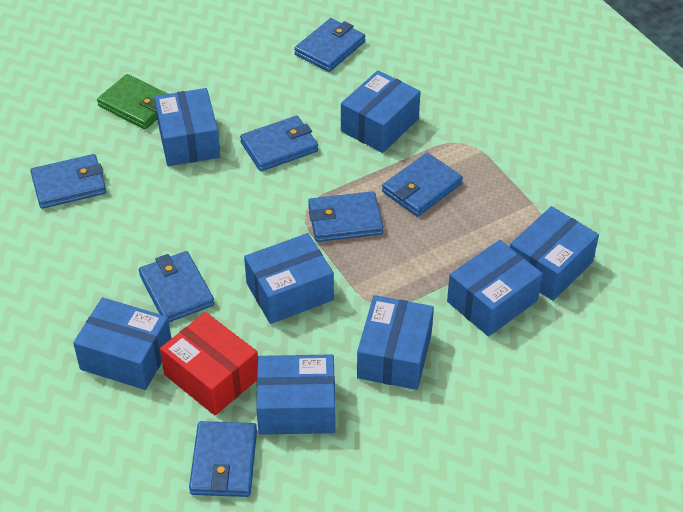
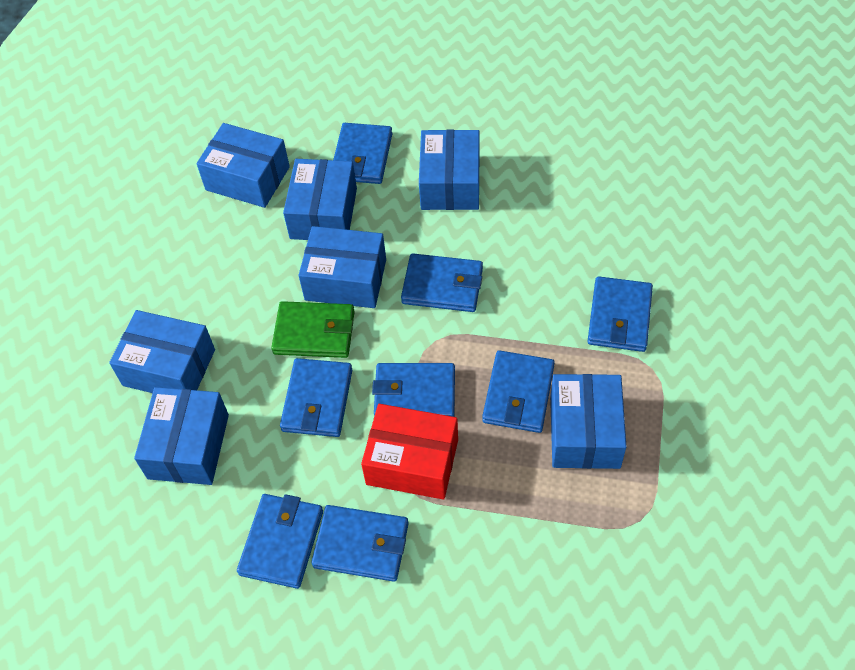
blue box: [73,297,171,390] [154,88,220,166] [244,233,334,324] [256,354,335,435] [341,70,421,153] [357,295,434,390] [447,240,543,336] [510,206,599,301] = 8 -> [109,310,215,393] [134,387,229,485] [197,123,290,208] [283,159,357,240] [298,226,386,308] [419,130,479,210] [550,374,627,469] = 7
blue wallet: [30,154,106,209] [139,251,214,322] [189,421,257,497] [240,116,318,171] [294,18,365,72] [308,191,383,242] [382,153,463,217] = 7 -> [237,494,323,589] [280,358,352,437] [311,505,409,582] [333,123,392,184] [372,363,455,417] [401,253,483,312] [482,350,555,433] [587,276,653,352] = 8

